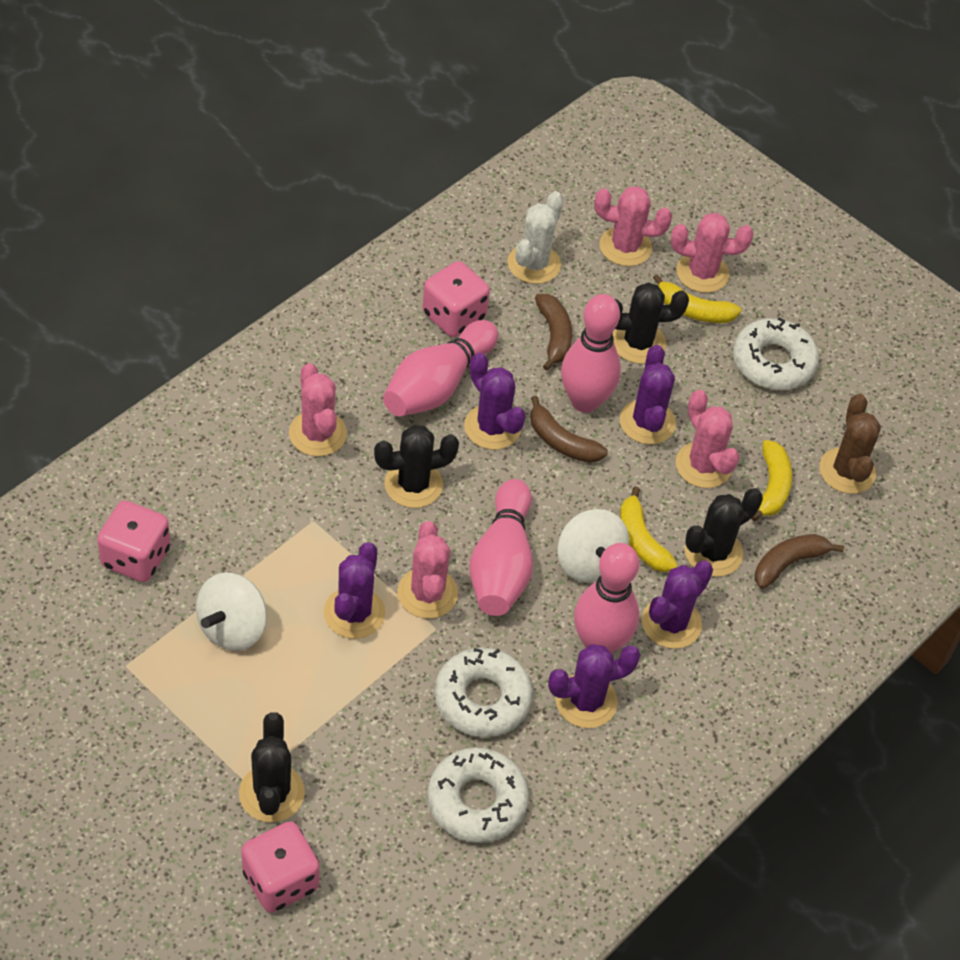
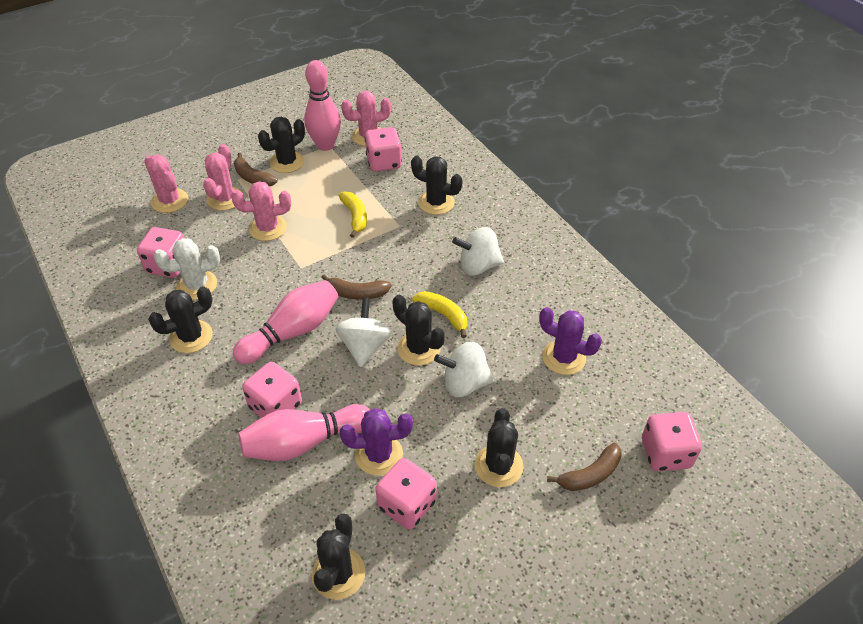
black cactus: [239,712,305,822] [374,425,459,508] [613,282,689,364] [685,488,763,577] = 4 -> [148,286,213,353] [258,117,305,173] [312,513,366,600] [392,295,445,365] [411,156,463,215] [475,408,524,487] = 6
brown cactus: [819,394,881,494] = 1 -> none = 0
pink bowling pin: [383,320,498,416] [469,479,533,616] [561,294,621,413] [574,543,639,653] = 4 -> [233,280,339,364] [239,404,370,461] [304,60,341,151] = 3
pink cactus: [289,363,347,456] [397,521,458,619] [594,186,672,266] [671,213,753,293] [675,390,740,488] = 5 -> [144,154,188,213] [203,144,242,211] [231,181,291,241] [341,91,391,146] = 4
pink dice: [97,501,170,582] [241,821,320,913] [422,261,490,337] = 3 -> [137,227,185,278] [242,362,302,418] [365,127,402,172] [375,458,437,529] [642,412,702,471] = 5
purple cactus: [324,542,385,639] [464,353,526,450] [548,644,641,728] [620,345,676,444] [642,560,713,649] = 5 -> [340,408,413,476] [539,307,602,375] = 2
white donut: [427,748,529,843] [434,647,533,737] [733,318,819,390] = 3 -> none = 0
white spinning top: [196,573,267,651] [557,509,629,583] = 2 -> [335,297,391,368] [434,342,494,397] [452,227,504,276] = 3
yellow banana: [620,486,678,572] [653,274,741,323] [751,440,792,521] = 3 -> [338,191,367,238] [412,291,467,338] = 2

